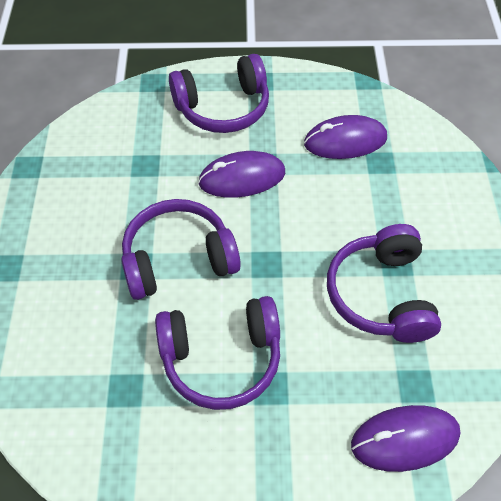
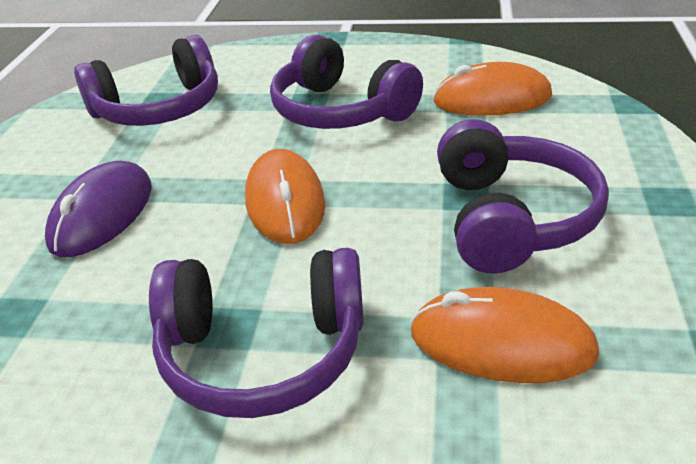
orange mouse: none = 0 -> [245,149,325,244] [410,287,599,383] [433,62,552,116] = 3
purple mouse: [198,151,285,198] [304,115,387,159] [351,405,461,472] = 3 -> [45,161,152,257] = 1

